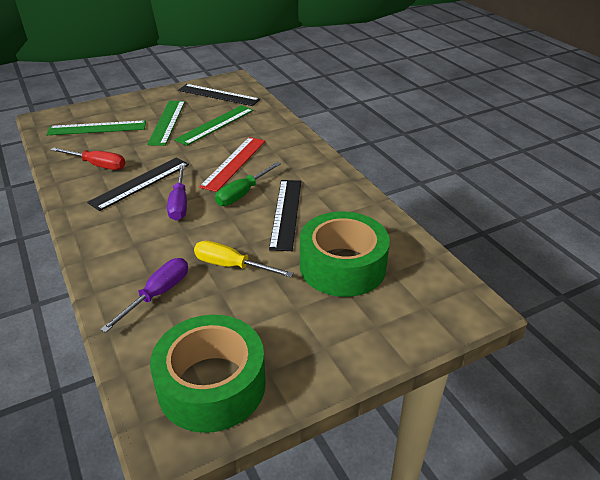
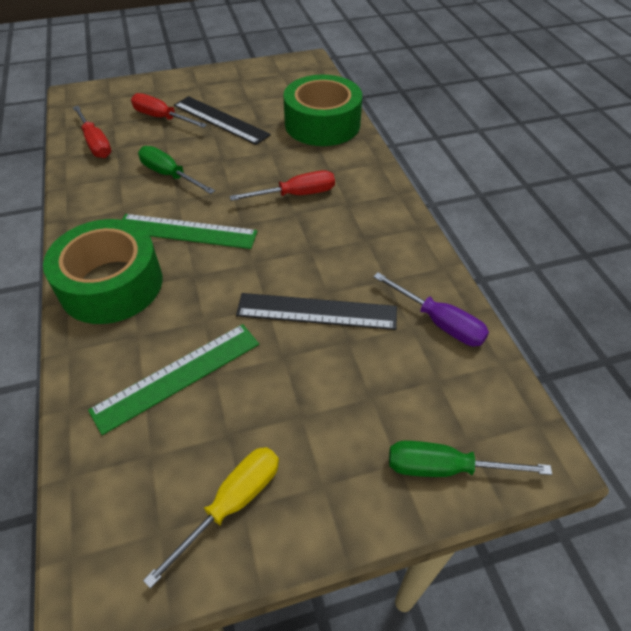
black ruler: [87,157,189,211] [178,84,260,106] [269,180,301,251] = 3 -> [174,96,271,145] [236,293,397,330] = 2
green ruler: [46,120,146,135] [147,101,185,146] [175,105,254,146] = 3 -> [88,324,259,435] [122,214,258,249] = 2
green screwdriver: [215,162,281,206] = 1 -> [138,146,215,194] [389,441,552,477] = 2
purple screwdriver: [100,258,188,333] [167,165,187,221] = 2 -> [373,272,489,346] = 1
red ruler: [199,137,265,192] = 1 -> none = 0
red screwdriver: [51,147,125,170] = 1 -> [73,106,112,158] [131,93,207,128] [230,170,335,201] = 3

